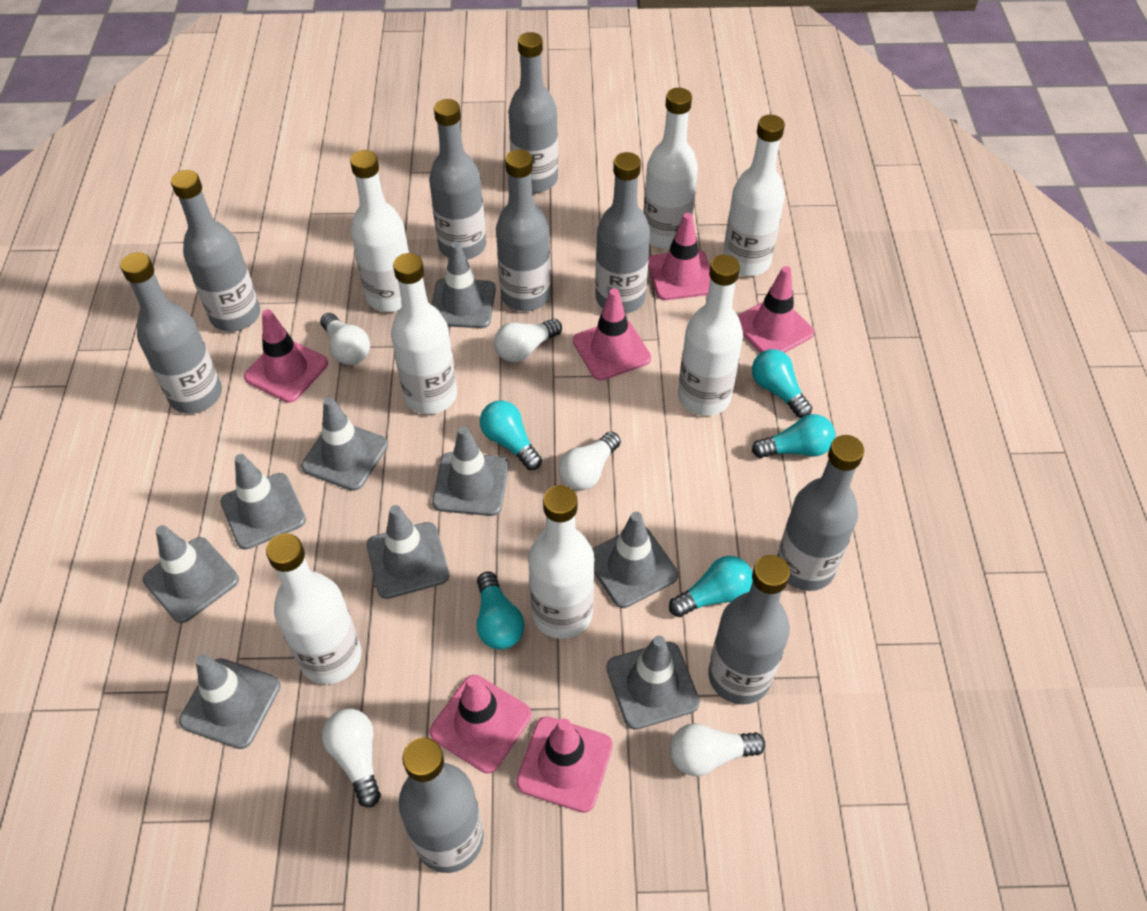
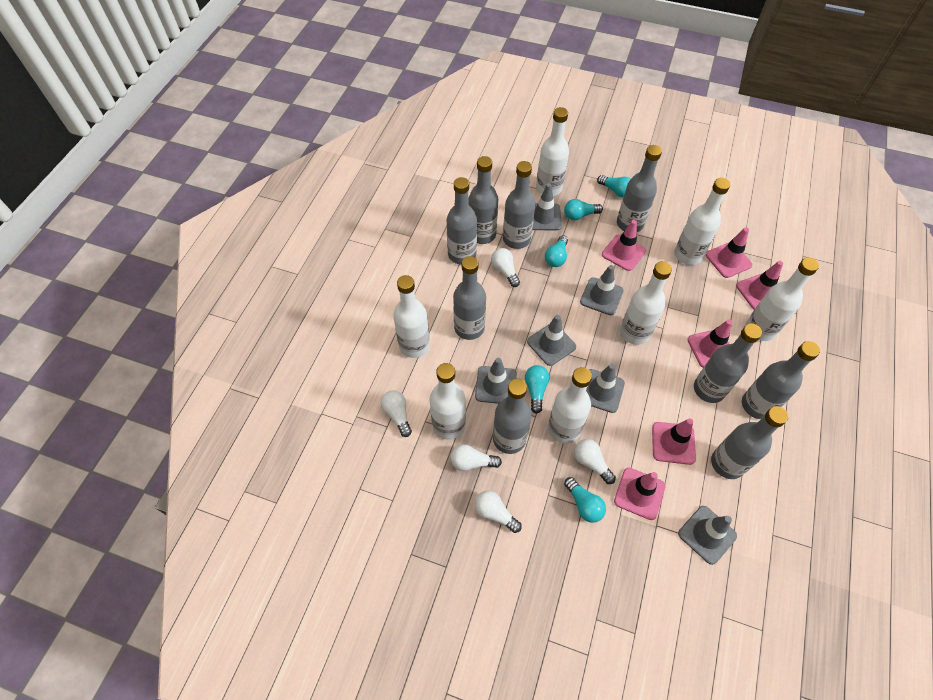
grey traffic cone: [143,525,239,623] [179,654,280,749] [220,454,306,550] [301,397,388,491] [367,505,449,599] [431,241,496,328] [432,426,509,516] [592,512,678,608] [606,635,700,730] = 9 -> [475,358,517,404] [527,315,576,366] [532,183,562,230] [580,265,624,315] [586,364,625,413] [678,506,737,565] = 6

